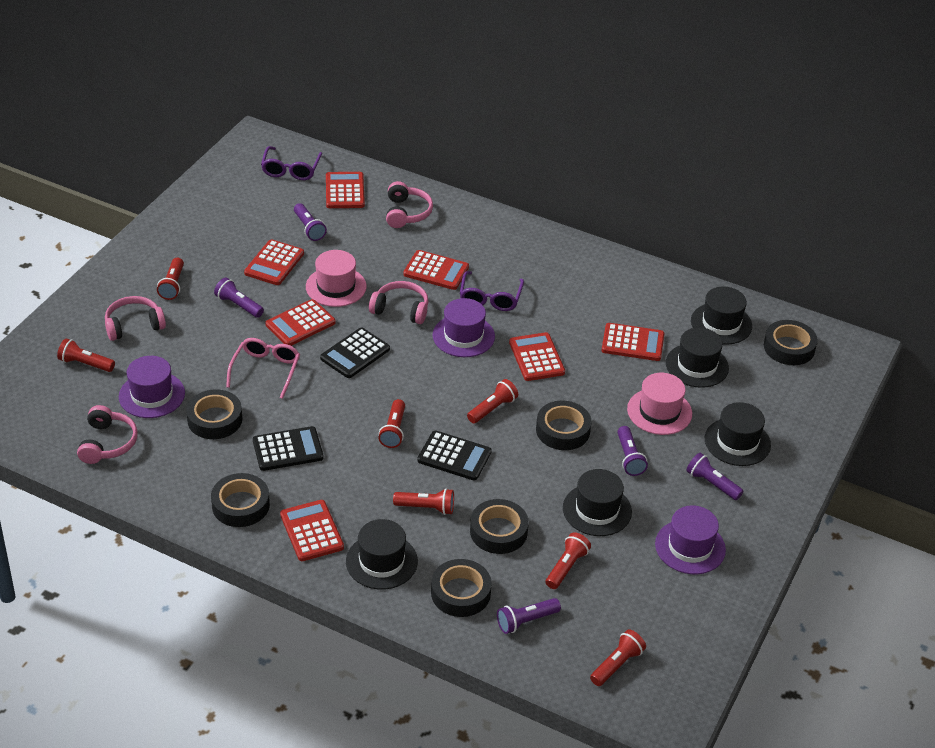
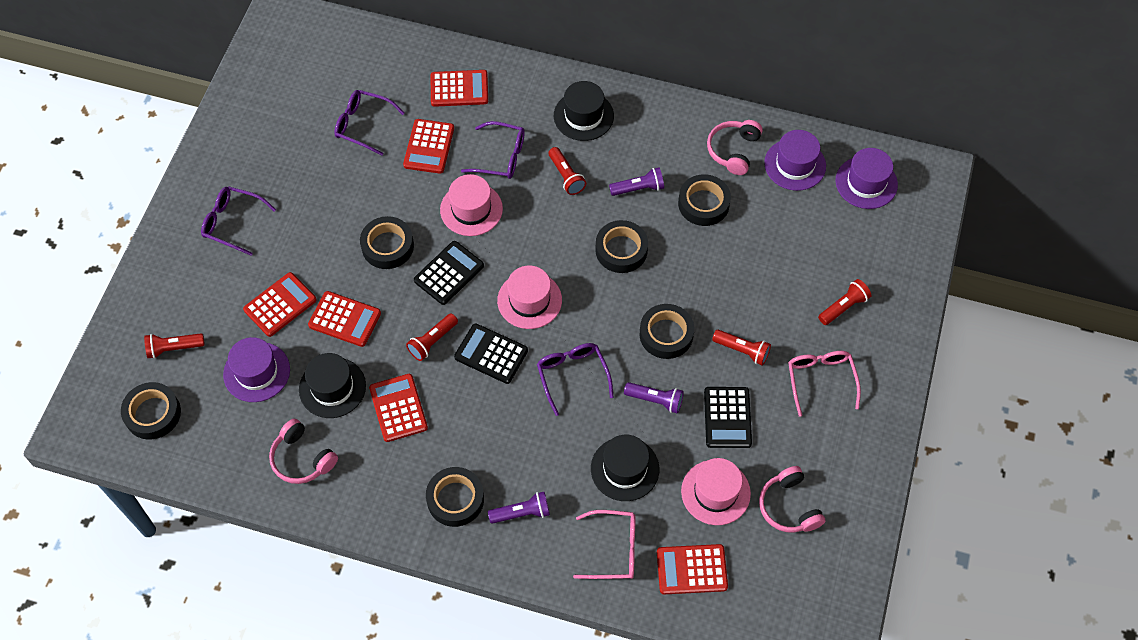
black hat: [346,519,418,590] [563,469,632,536] [666,327,729,388] [691,287,752,345] [705,402,771,466] = 5 -> [299,353,366,418] [554,81,614,141] [591,435,659,501] = 3
pink glasses: [226,338,300,399] = 1 -> [573,510,635,579] [788,351,861,417] = 2
pink hat: [306,250,367,307] [627,373,692,435] = 2 -> [440,174,503,236] [497,266,562,329] [681,458,751,525] = 3
pink headphones: [77,405,138,464] [105,296,166,341] [369,281,428,324] [386,181,433,228] = 4 -> [269,419,338,484] [707,120,763,175] [759,466,825,533] = 3
purple flashlight: [214,278,264,318] [294,203,327,241] [497,598,561,634] [617,426,648,476] [686,453,743,500] = 5 -> [488,492,550,524] [609,168,664,196] [624,382,684,414] = 3
purple glasses: [261,146,322,180] [460,271,524,311] = 2 -> [201,186,276,256] [334,90,404,155] [461,121,525,179] [537,343,614,416] = 4
red calculator: [244,239,304,285] [265,299,335,346] [280,500,344,561] [326,172,365,208] [403,250,469,290] [509,332,565,381] [601,323,665,361] = 7 -> [243,272,317,337] [308,291,381,347] [369,374,428,442] [403,119,454,174] [431,70,488,107] [657,544,728,594] = 6
red flashlight: [57,339,115,372] [157,258,184,300] [378,399,405,448] [393,488,454,515] [467,379,518,423] [546,532,591,589] [590,629,646,686] = 7 -> [144,333,205,359] [406,313,458,361] [549,147,586,195] [712,330,771,366] [818,279,871,325] = 5

